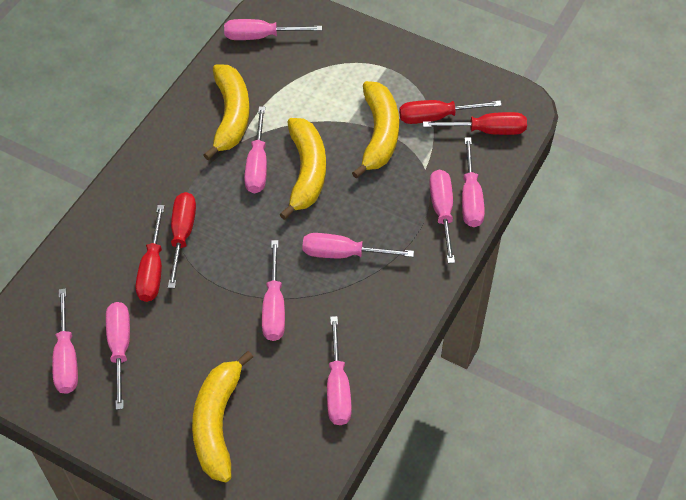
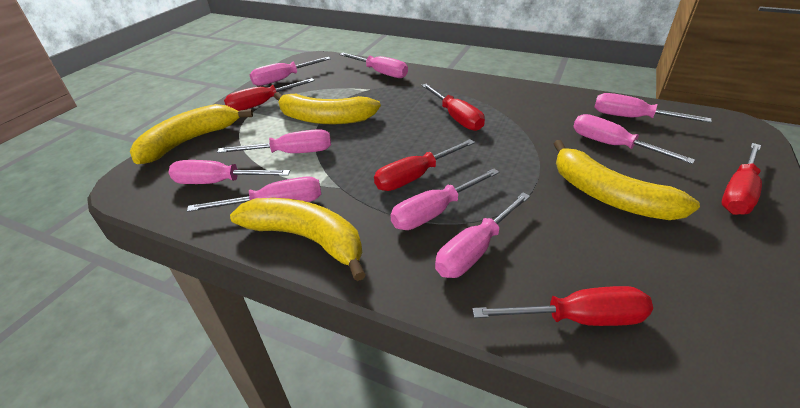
red screwdriver: [136,205,164,302] [168,192,196,288] [399,100,502,124] [423,112,527,135] = 4 -> [224,78,315,111] [374,139,475,191] [421,84,485,131] [472,286,653,326] [721,143,762,215] = 5

